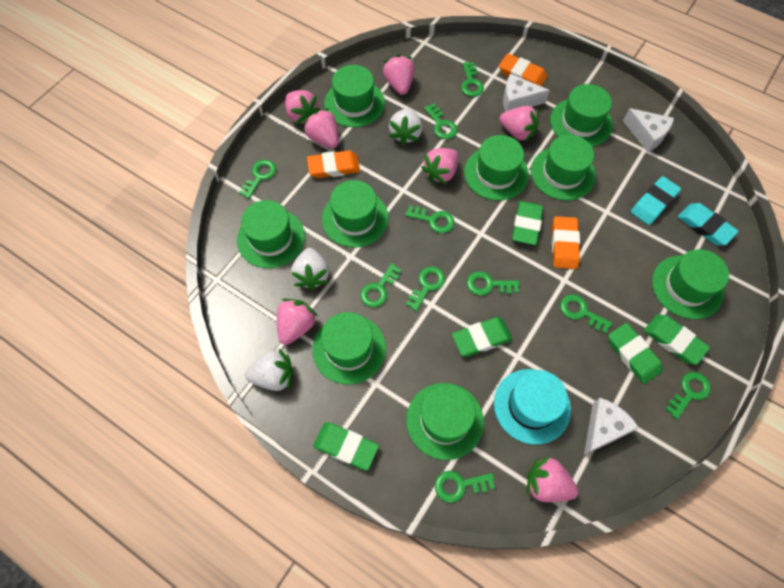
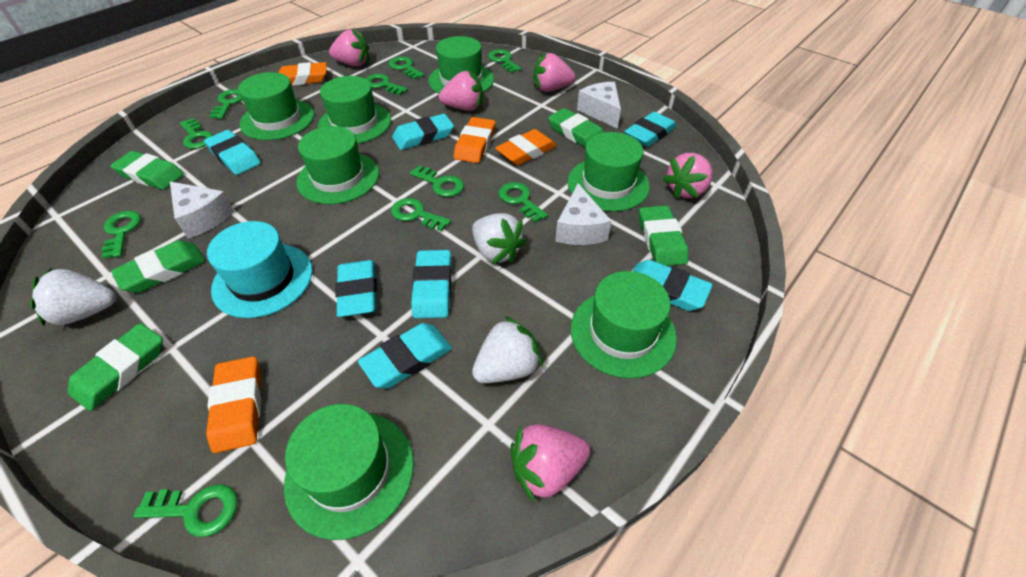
green hat: [237,200,305,268] [312,312,386,384] [322,180,389,248] [324,65,385,127] [406,383,484,460] [464,135,529,201] [531,135,596,200] [550,84,613,147] [652,249,729,319] = 9 -> [238,72,314,140] [284,404,414,540] [296,126,379,204] [318,76,391,144] [428,36,494,93] [567,132,650,212] [571,271,677,379] = 7
orange eraser: [307,150,360,178] [499,53,547,87] [552,216,580,269] = 3 -> [206,356,261,453] [278,62,327,86] [454,117,496,163] [495,129,557,165] = 4
pink strawberry: [277,299,318,345] [285,90,320,125] [303,108,339,148] [383,54,415,95] [421,148,458,184] [499,106,539,142] [527,456,578,502] = 7 -> [329,29,369,66] [439,71,483,111] [510,424,590,502] [534,53,575,92] [663,153,713,199] = 5
turquoise eraser: [631,176,681,225] [678,203,739,245] = 2 -> [204,130,261,175] [335,260,377,317] [358,323,452,388] [392,114,454,150] [411,250,451,318] [624,112,677,147] [633,260,713,311] = 7

